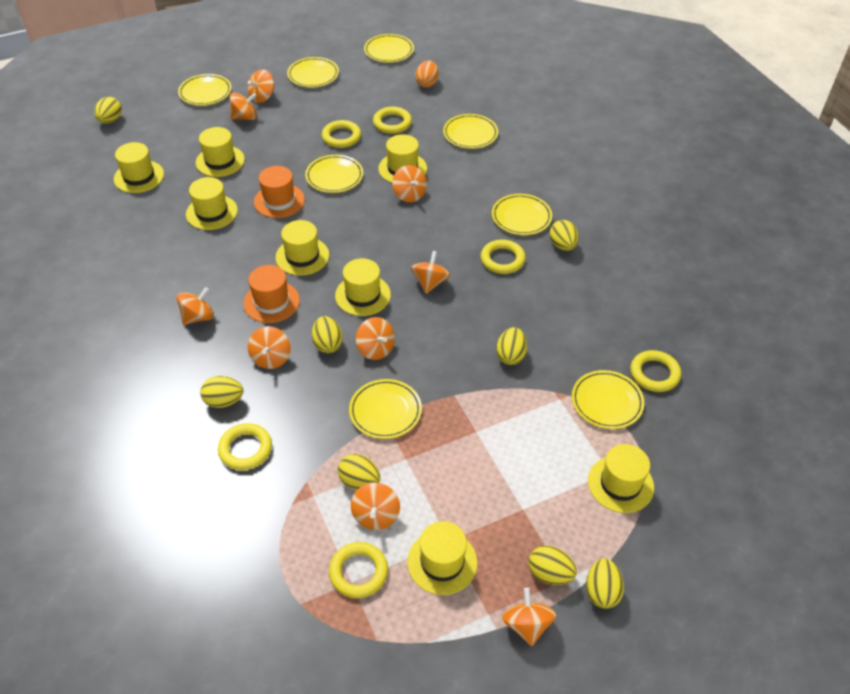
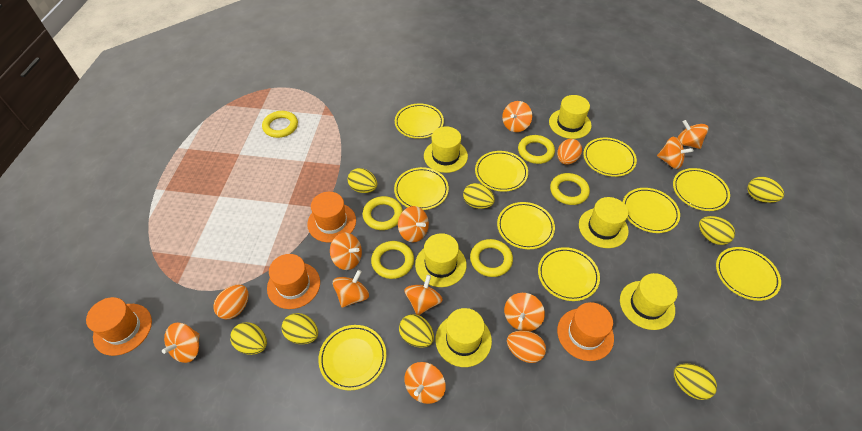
orange egg: [416,60,439,88] = 1 -> [213,284,248,319] [507,330,546,363] [557,139,582,165] = 3
orange hat: [243,265,300,323] [254,166,305,218] = 2 -> [86,297,152,356] [267,254,320,309] [307,192,356,242] [557,302,614,361] = 4
orange spinning top: [177,287,214,325] [230,93,257,120] [248,69,274,103] [248,326,291,369] [351,483,400,530] [356,317,395,360] [392,165,427,202] [411,251,450,294] [502,588,556,646] = 9 -> [162,323,200,363] [330,233,362,270] [333,270,369,308] [398,206,429,242] [404,275,443,315] [404,362,446,404] [502,101,532,132] [504,293,545,331] [657,137,693,169] [677,120,709,149] = 10
yellow hat: [114,142,164,193] [186,177,238,230] [196,127,245,177] [275,220,329,276] [335,258,391,316] [378,134,427,183] [407,521,477,595] [588,444,654,513] = 8 -> [415,233,467,287] [424,126,468,173] [436,308,492,367] [549,95,591,139] [579,197,629,248] [620,273,677,330] = 6
yellow plate: [178,74,232,106] [287,57,339,87] [305,155,363,193] [349,379,422,439] [364,34,414,63] [443,114,498,149] [492,194,552,235] [572,370,644,429] = 8 -> [318,325,386,391] [394,167,449,210] [395,104,444,139] [475,151,528,192] [497,202,555,249] [538,247,600,301] [584,138,637,177] [623,188,680,233] [673,168,730,211] [716,247,781,301] = 10

